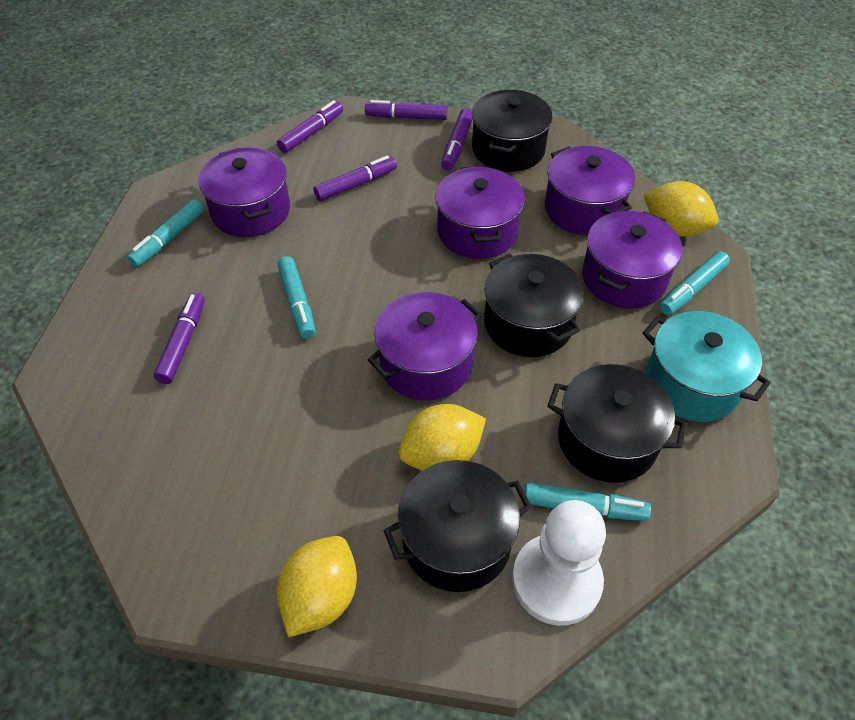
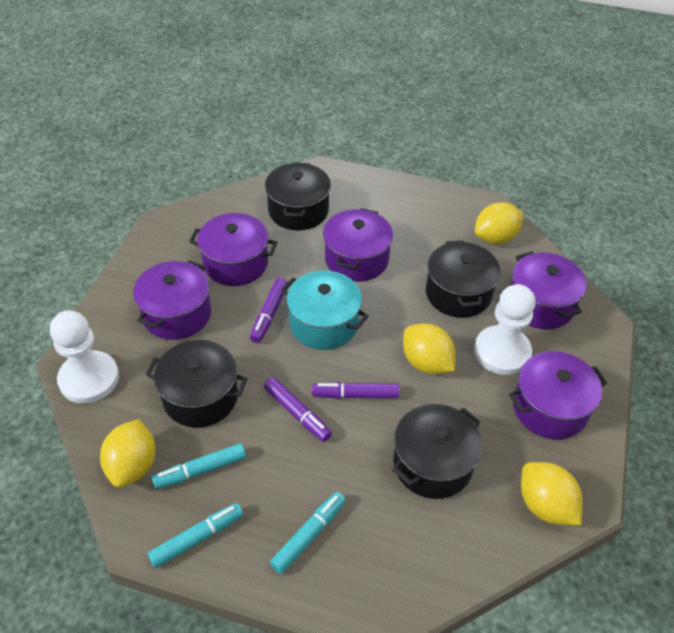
purple marker: [154,293,205,384] [277,100,343,153] [313,156,397,201] [365,100,447,120] [441,108,473,170] = 5 -> [250,278,288,343] [264,377,332,442] [312,382,399,399] = 3
turquoise marker: [127,199,204,267] [277,256,316,339] [525,482,651,521] [659,251,730,315] = 4 -> [147,503,243,568] [152,443,246,489] [270,492,346,574] = 3
white pawn: [512,500,606,626] = 1 -> [50,311,119,404] [474,284,536,375] = 2
yellow lemon: [276,536,357,637] [399,404,486,471] [644,181,718,237] = 3 -> [100,419,156,488] [403,323,455,374] [475,202,523,244] [521,462,583,526] = 4

